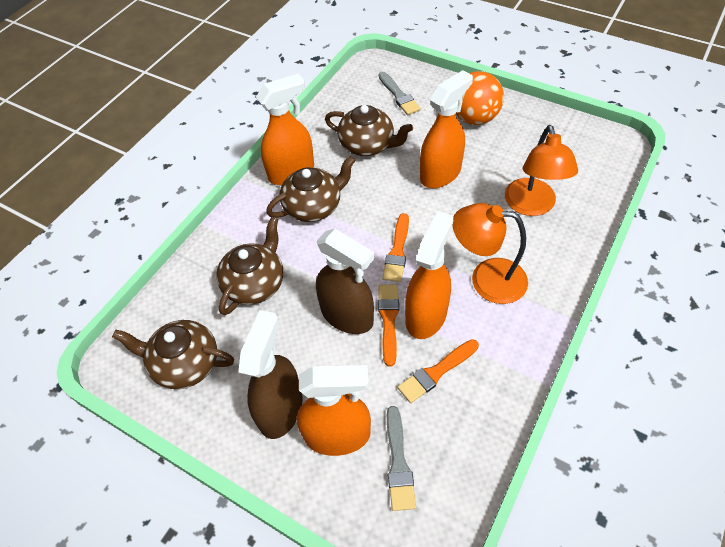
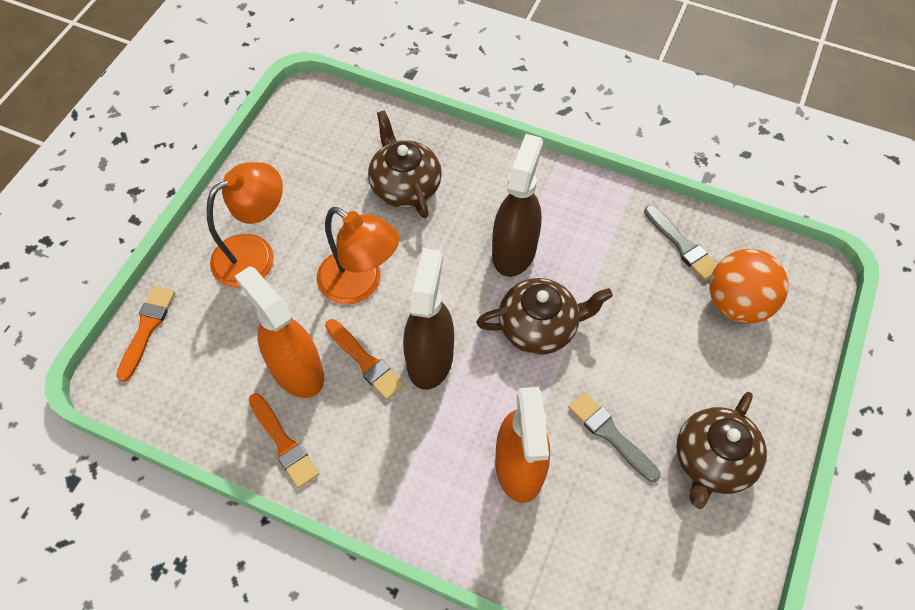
brown teapot: [112,320,234,389] [216,217,283,315] [266,156,356,222] [325,105,413,156] = 4 -> [368,110,442,218] [476,278,613,355] [676,392,767,509] = 3
orange spray bottle: [256,74,314,185] [297,365,371,456] [405,211,453,339] [420,70,473,188] = 4 -> [235,266,324,398] [495,387,550,503] = 2

